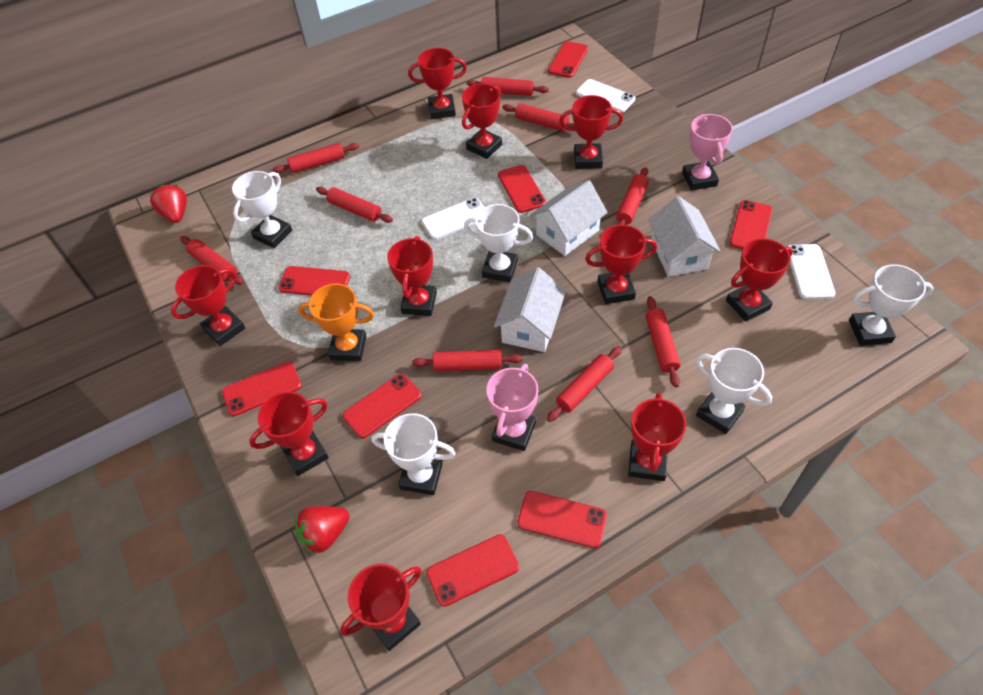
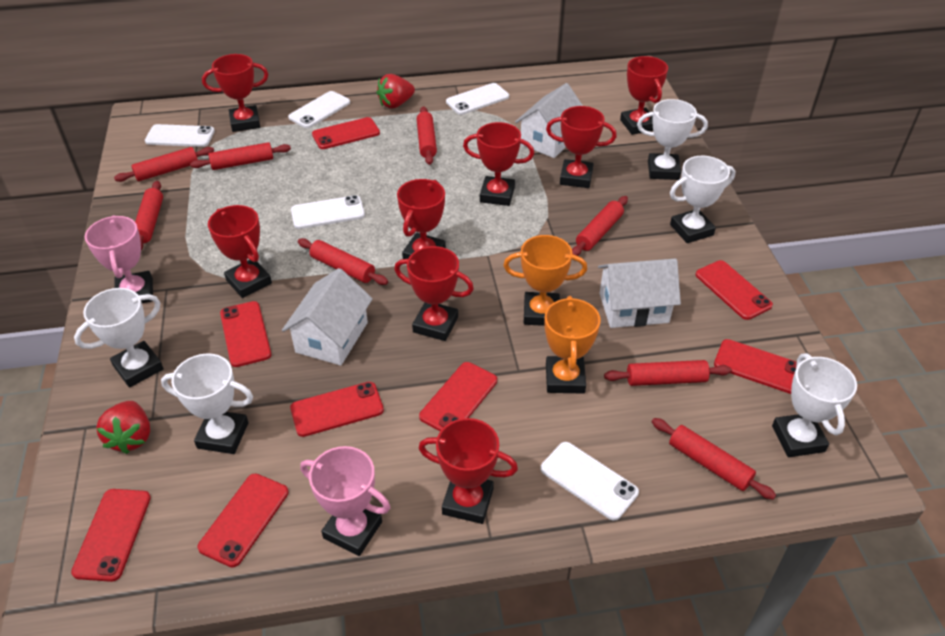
orange trophy: [298,283,374,361] = 1 -> [503,235,587,326] [544,296,601,394] = 2
red rolling pin: [180,236,244,285] [272,143,359,173] [316,187,393,223] [412,350,523,371] [467,77,549,96] [502,103,575,131] [547,346,622,422] [616,167,649,225] [646,296,680,387] = 9 -> [114,147,214,182] [135,181,163,250] [190,142,291,170] [298,238,388,285] [417,106,437,165] [572,196,628,256] [604,360,732,386] [652,418,776,500] = 8
red trophy: [171,265,245,346] [249,392,329,476] [340,564,422,651] [387,236,437,316] [408,48,467,119] [462,84,502,159] [559,95,623,169] [585,225,657,304] [628,392,687,481] [726,238,793,321] = 10 -> [202,54,269,132] [208,205,272,298] [394,246,474,341] [397,179,446,259] [419,418,518,524] [463,122,534,206] [546,106,617,188] [620,56,668,135] = 8
white phone: [422,198,484,240] [576,79,635,113] [788,244,836,299] = 3 -> [145,124,215,147] [288,91,350,128] [291,195,365,229] [446,83,509,115] [540,442,639,521] = 5

